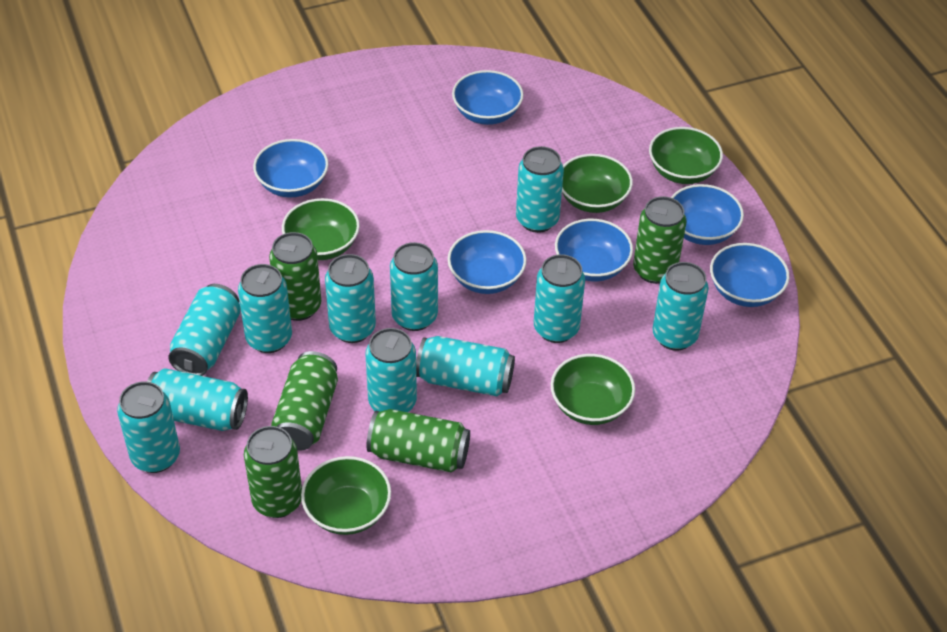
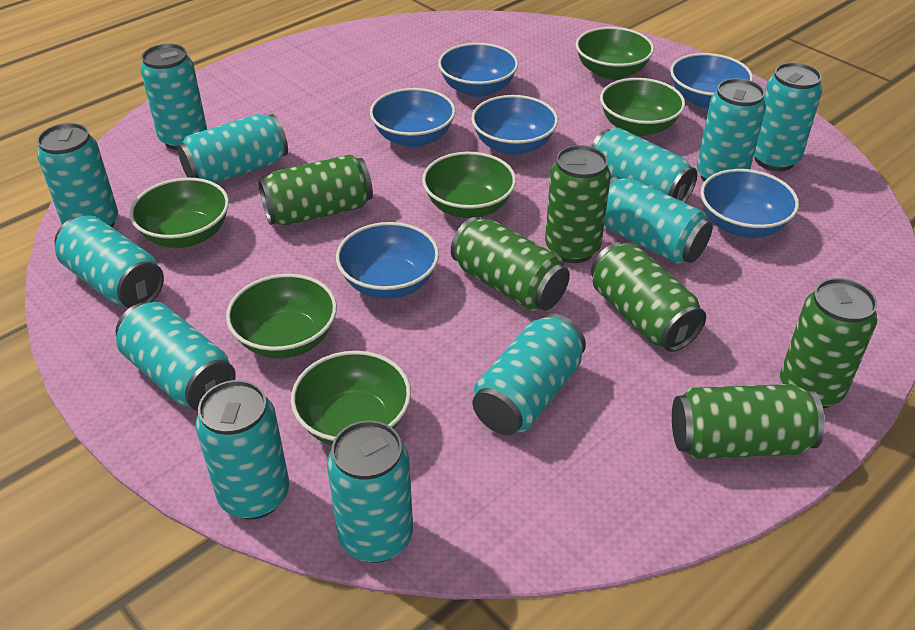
green bowl: [282,198,360,260] [301,456,391,535] [551,354,635,425] [562,154,633,213] [649,127,723,184] = 5 -> [129,178,229,248] [226,274,337,358] [291,351,411,446] [422,152,516,218] [576,27,654,80] [600,78,685,136] = 6
green can: [244,426,302,518] [269,232,321,321] [271,351,338,451] [366,409,470,472] [633,196,687,284] = 5 -> [258,154,373,226] [451,217,570,311] [545,145,611,263] [591,242,706,352] [672,384,825,459] [780,278,877,408] = 6
turquoise can: [117,381,180,473] [147,368,248,431] [168,284,241,376] [238,264,292,353] [325,254,376,343] [366,328,417,412] [390,242,438,331] [416,336,515,396] [516,146,564,233] [534,254,585,343] [652,262,709,351] = 11 -> [37,123,118,228] [54,215,164,308] [116,302,236,411] [140,44,207,150] [177,114,288,183] [196,380,290,519] [327,420,413,563] [472,313,586,435] [591,128,697,203] [604,177,713,264] [697,78,766,182] [754,62,822,171] = 12

